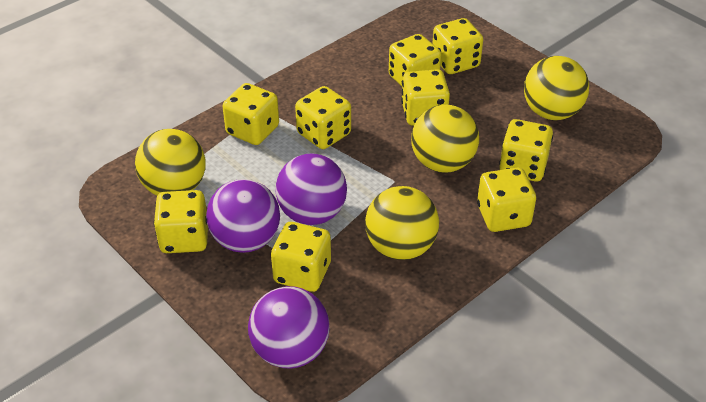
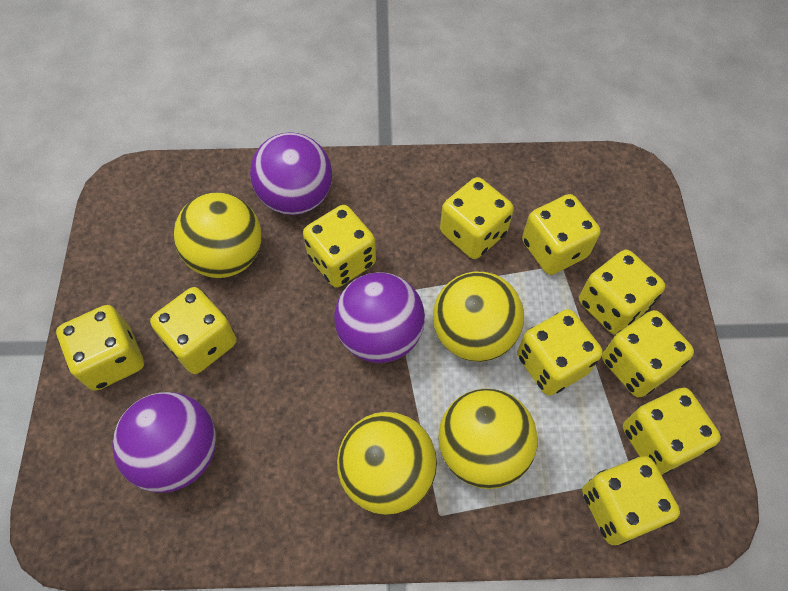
yellow dice: [154,190,208,253] [223,83,279,145] [271,222,331,292] [295,86,351,149] [389,34,441,86] [401,69,450,126] [432,18,483,74] [477,167,536,232] [499,119,553,181] = 9 -> [56,305,144,391] [150,287,237,374] [303,205,376,288] [440,177,514,259] [517,309,603,396] [522,194,600,275] [579,250,665,335] [582,456,680,545] [602,310,694,397] [623,388,721,475] = 10

